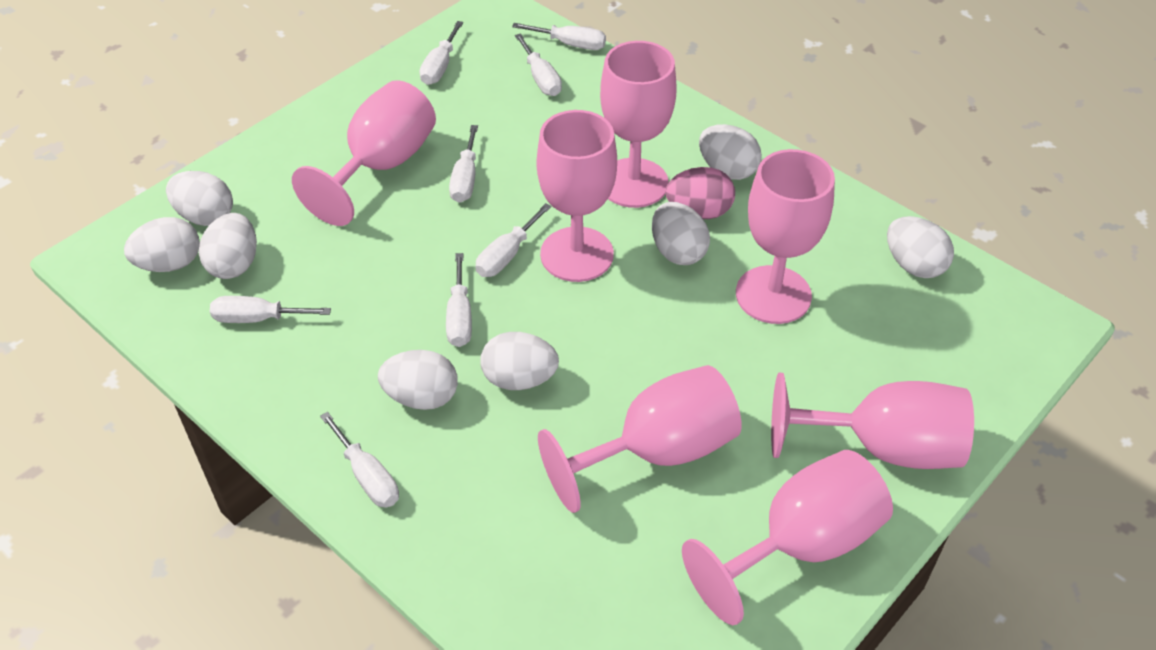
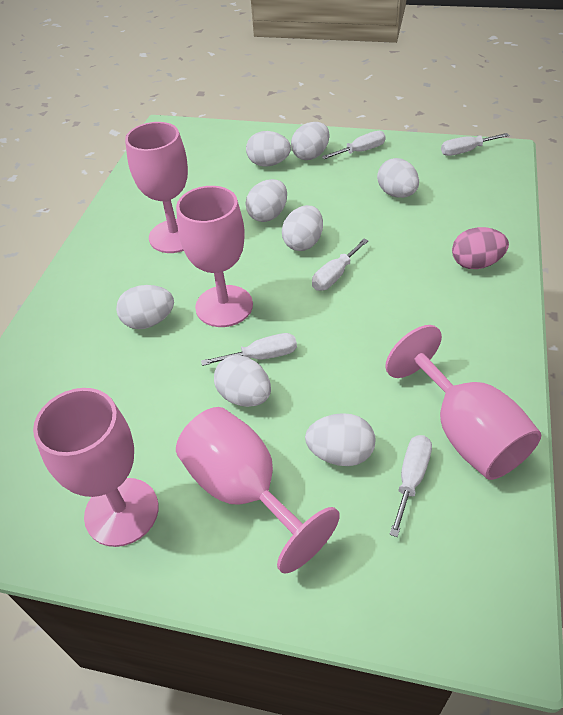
pink goblet: [292,80,436,226] [537,110,617,282] [538,365,742,513] [600,41,677,208] [682,450,893,625] [736,149,835,324] [771,372,974,469] = 7 -> [33,388,159,547] [125,122,188,253] [176,186,253,327] [176,407,340,574] [385,325,541,480] = 5
white screwdriver: [210,296,331,323] [320,412,399,508] [419,21,463,85] [446,253,472,347] [449,125,478,203] [476,203,552,277] [512,23,606,50] [515,33,562,96] = 8 -> [201,333,297,366] [312,239,369,291] [322,131,386,159] [389,435,432,537] [441,133,509,156] = 5

